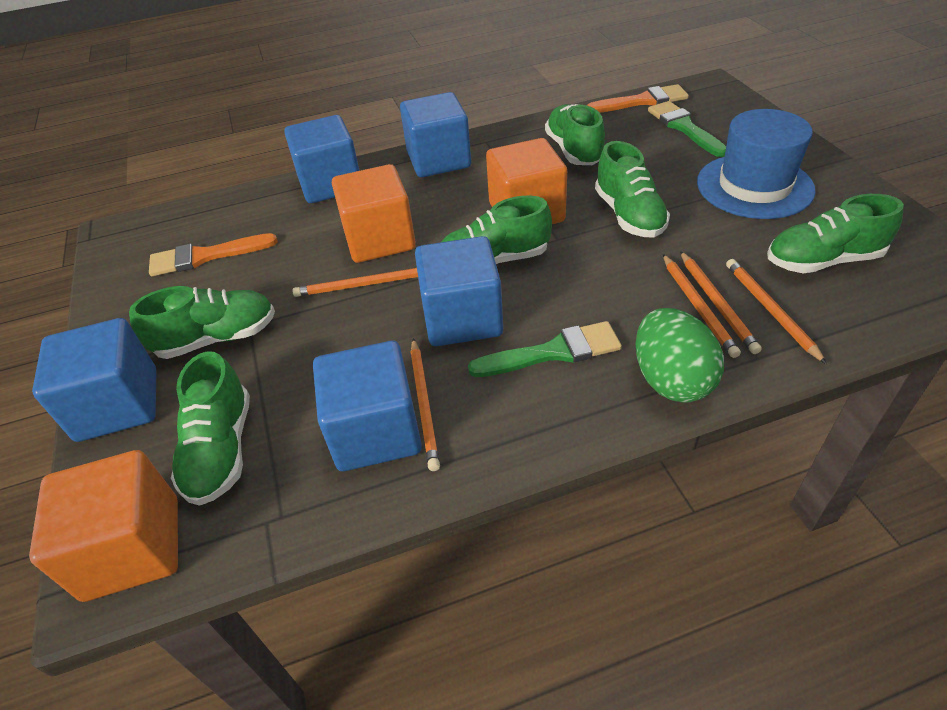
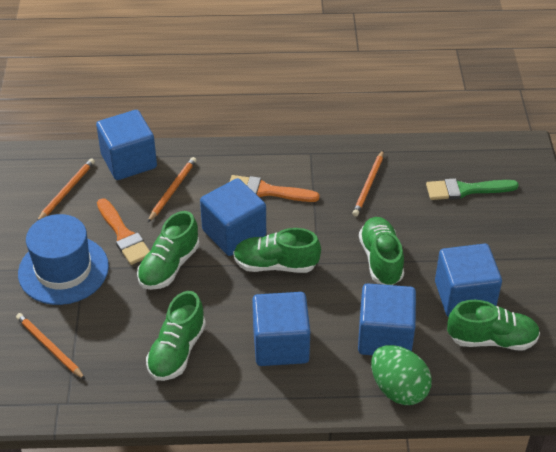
green brush: [468,321,622,377] [648,101,726,157] = 2 -> [426,178,519,200] = 1
green shoe: [129,286,275,359] [171,351,250,506] [441,195,552,264] [545,104,605,165] [595,141,670,237] [767,194,904,273] = 6 -> [137,211,199,290] [146,291,206,381] [233,228,321,273] [359,217,404,285] [447,300,540,351] = 5
orange cube: [29,450,178,602] [332,164,416,263] [486,138,567,224] = 3 -> none = 0
orange pencil: [292,268,418,297] [410,338,440,471] [663,254,741,358] [680,251,762,354] [726,259,827,364] = 5 -> [16,313,85,379] [37,158,95,221] [148,157,197,222] [352,150,384,217] = 4

